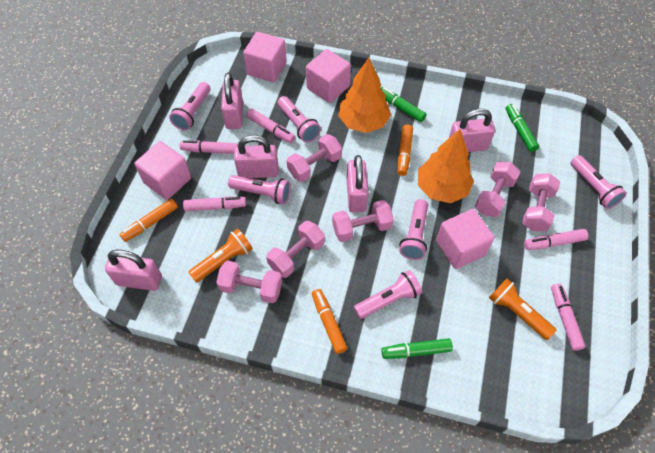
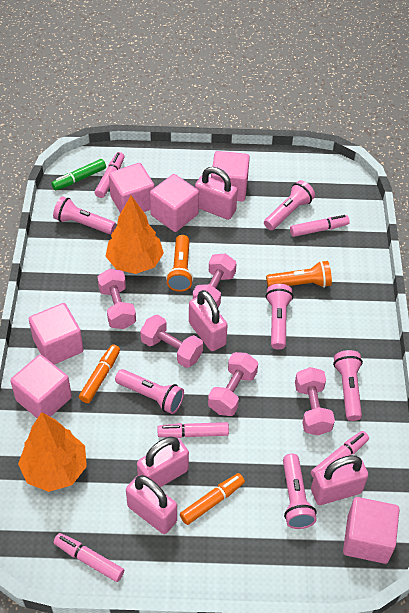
green marker: [380,87,427,122] [381,338,453,359] [506,104,539,152] = 3 -> [51,159,106,190] = 1
orange marker: [119,198,178,242] [312,289,348,354] [398,124,413,176] = 3 -> [79,344,120,403] [180,473,245,525] = 2
pink cube: [134,141,191,200] [243,32,287,82] [306,49,351,103] [436,209,495,269] = 4 -> [10,355,72,418] [29,303,83,365] [109,163,155,213] [150,174,199,232] [211,151,250,202] [343,497,400,564] = 6
pink dumbbell: [216,261,282,303] [266,221,325,278] [287,134,342,182] [332,200,394,242] [475,162,520,217] [522,173,560,231] = 6 -> [97,269,136,329] [140,315,203,368] [193,253,237,307] [208,352,258,416] [295,367,335,435] = 5

